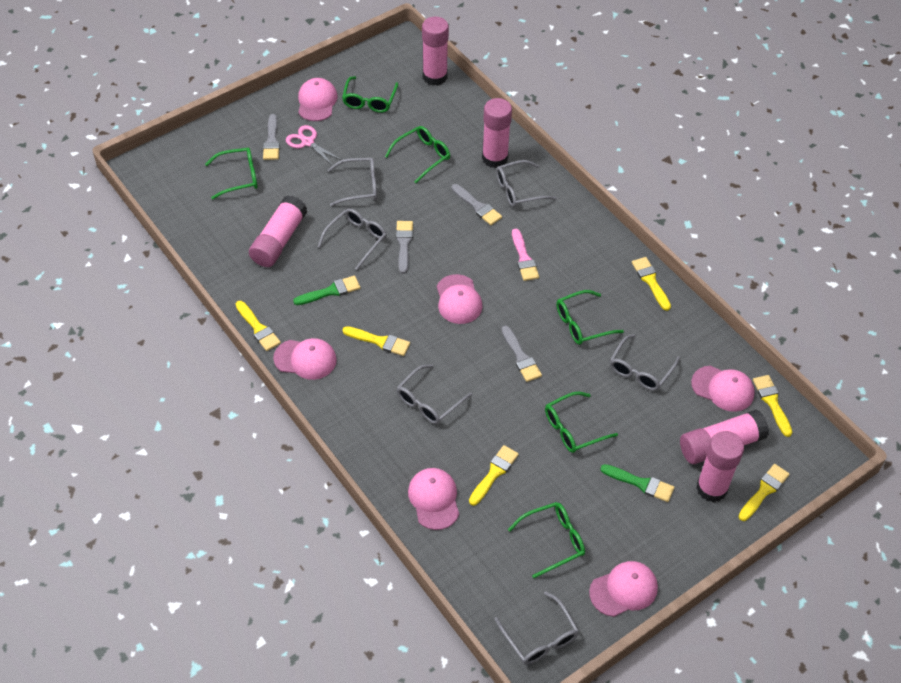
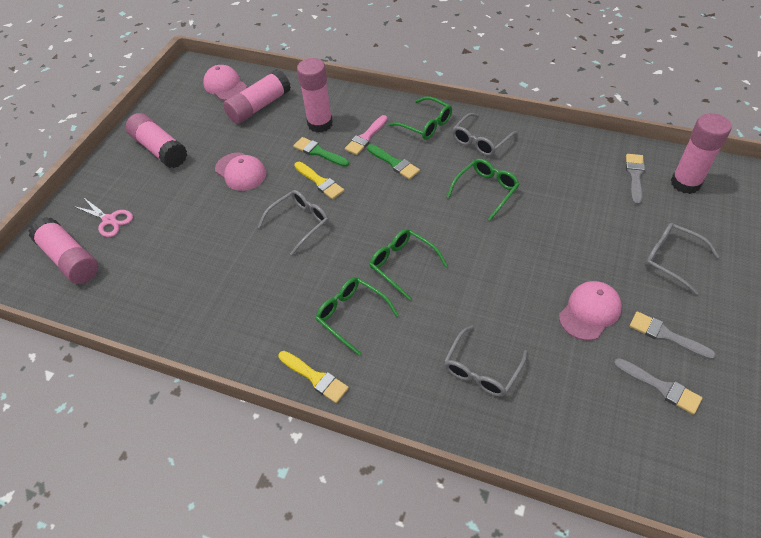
green glasses: [205,148,258,200] [342,76,398,113] [385,126,450,183] [508,502,585,578] [545,392,618,453] [556,290,624,345] = 6 -> [316,277,399,355] [370,229,448,301] [389,96,452,140] [447,159,520,221] = 4
grey brush: [263,114,280,160] [396,221,413,274] [452,184,502,225] [501,326,542,382] = 4 -> [614,358,702,415] [626,154,645,205] [629,311,716,360] = 3
grey glasses: [318,208,387,270] [328,158,377,206] [397,364,472,424] [494,591,579,665] [496,160,557,207] [610,334,680,391] = 6 -> [257,190,329,255] [444,325,528,397] [452,113,517,156] [645,223,719,295] = 4
pink cap: [273,338,337,380] [298,78,338,121] [408,468,459,530] [437,274,483,324] [589,561,658,617] [691,366,755,412] = 6 -> [203,65,247,100] [215,152,266,191] [559,281,622,340] = 3
yellow brush: [236,301,281,351] [342,326,410,356] [469,445,519,506] [632,257,671,311] [738,464,790,521] [753,375,792,437] = 6 -> [278,351,349,403] [294,162,344,200] = 2

